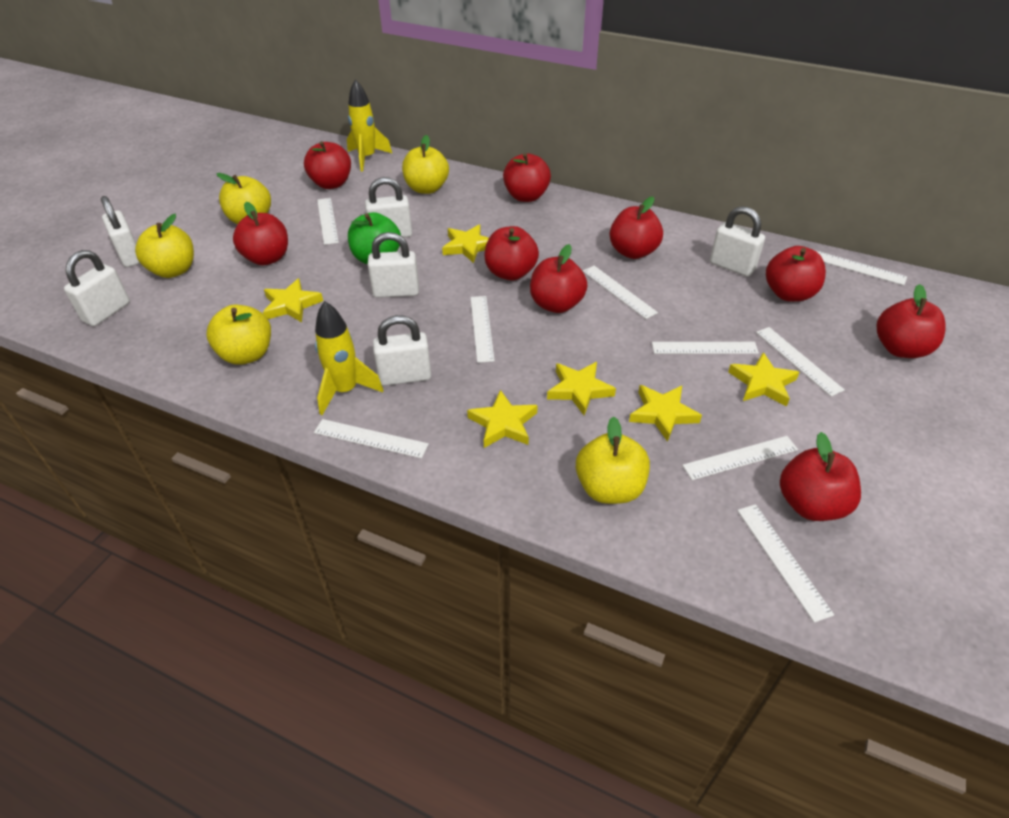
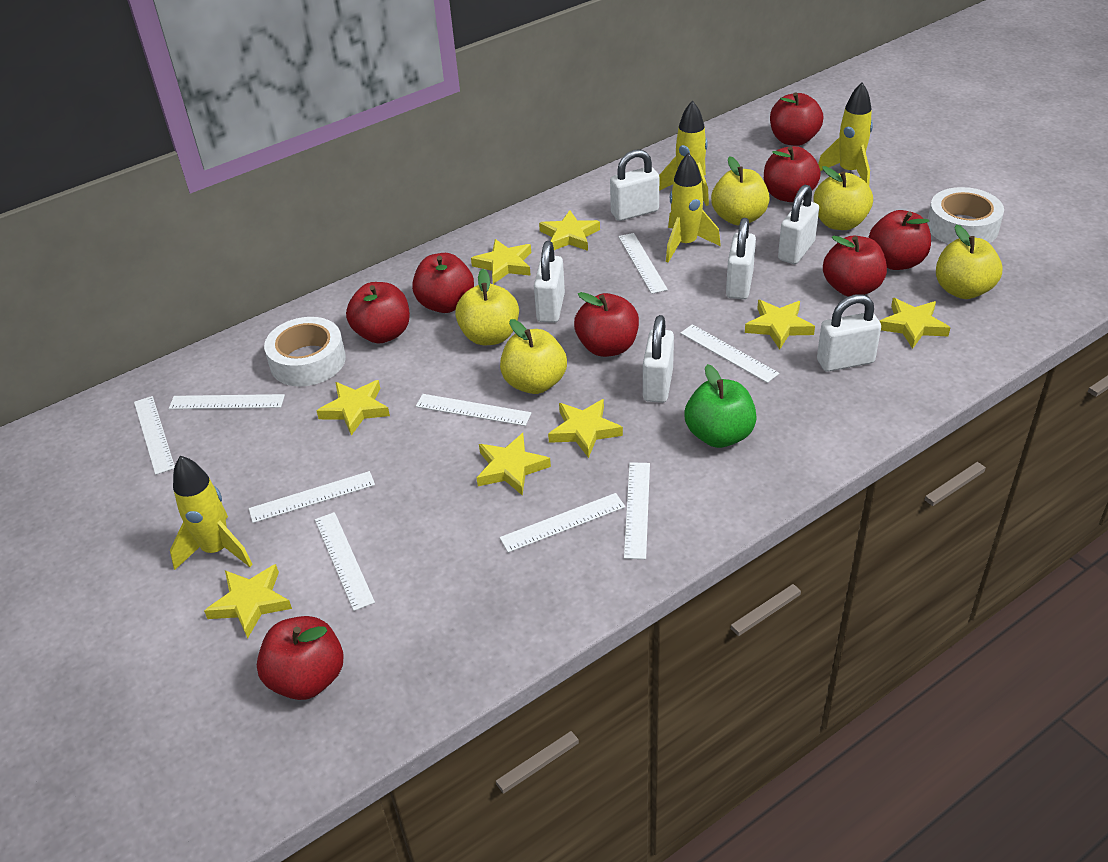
red apple: [233,202,288,265] [304,141,351,189] [484,226,539,280] [503,153,551,202] [530,244,587,313] [610,196,663,259] [766,246,826,302] [780,432,861,521] [876,284,946,358] = 9 -> [257,616,344,700] [346,282,410,344] [412,253,474,313] [574,292,639,357] [764,146,821,202] [770,93,823,146] [823,236,887,297] [868,210,931,270] = 8
white tape: none = 0 -> [264,317,346,387] [927,187,1004,244] = 2
yellow rocket: [315,301,383,415] [347,79,392,171] = 2 -> [170,455,253,570] [659,100,709,206] [666,152,721,262] [818,83,873,186] = 4
yellow star: [263,278,323,322] [442,224,489,263] [467,390,538,448] [547,362,616,415] [629,385,702,442] [728,352,799,406] = 6 -> [204,564,292,639] [317,380,390,436] [471,239,531,284] [477,433,551,496] [539,210,600,251] [548,399,623,458] [745,300,815,350] [880,298,950,349] = 8

